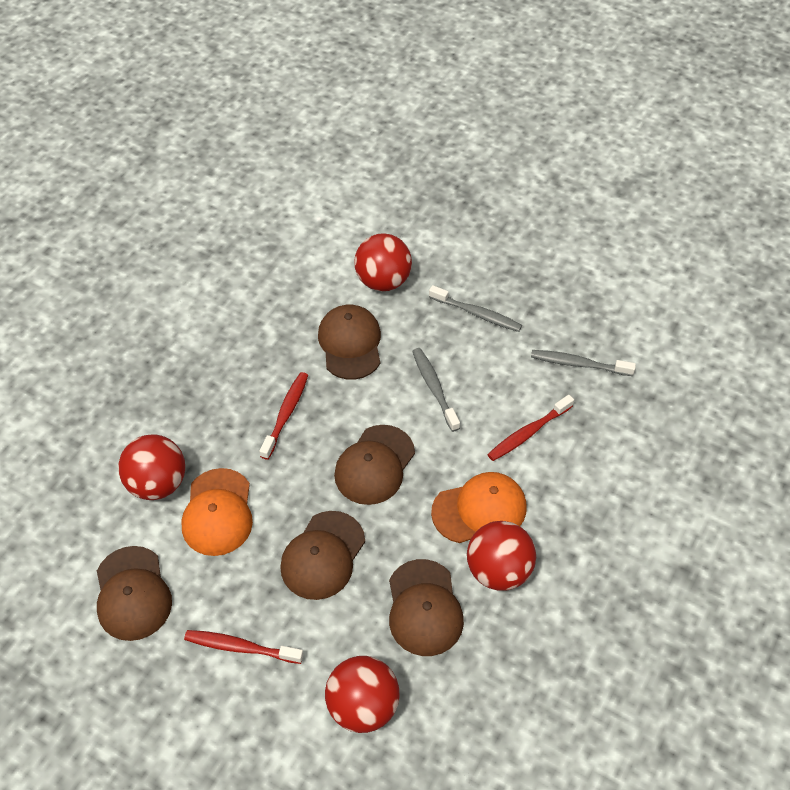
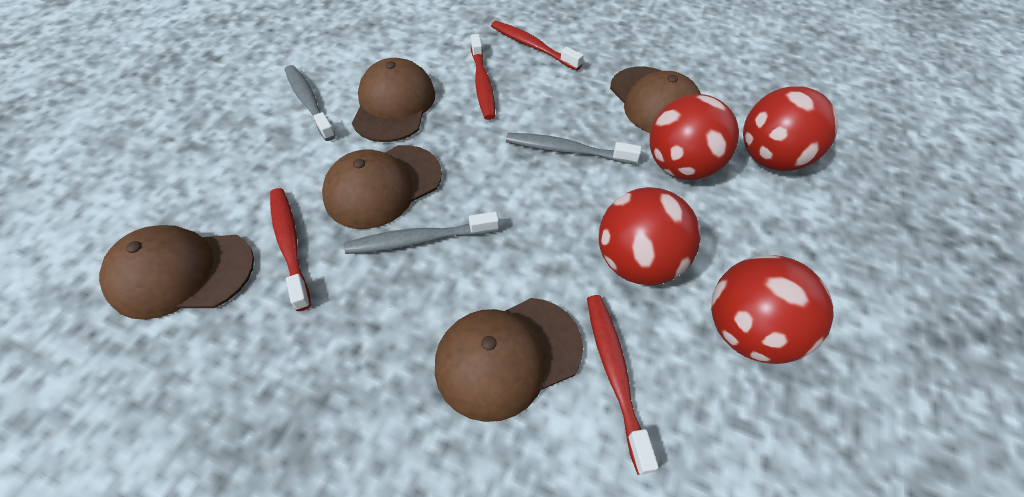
orange cap: [181,468,253,556] [431,472,527,543] = 2 -> none = 0
red toothbrush: [184,630,304,664] [259,372,308,460] [487,395,574,461] = 3 -> [270,188,311,311] [471,34,495,120] [491,21,583,71] [587,295,658,475] = 4

